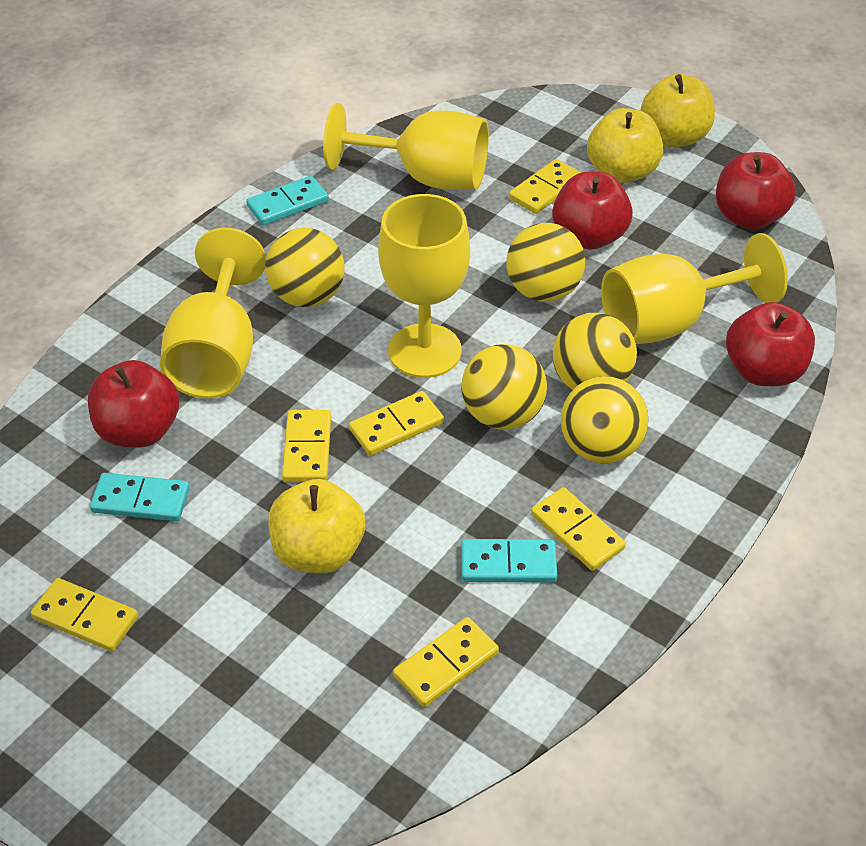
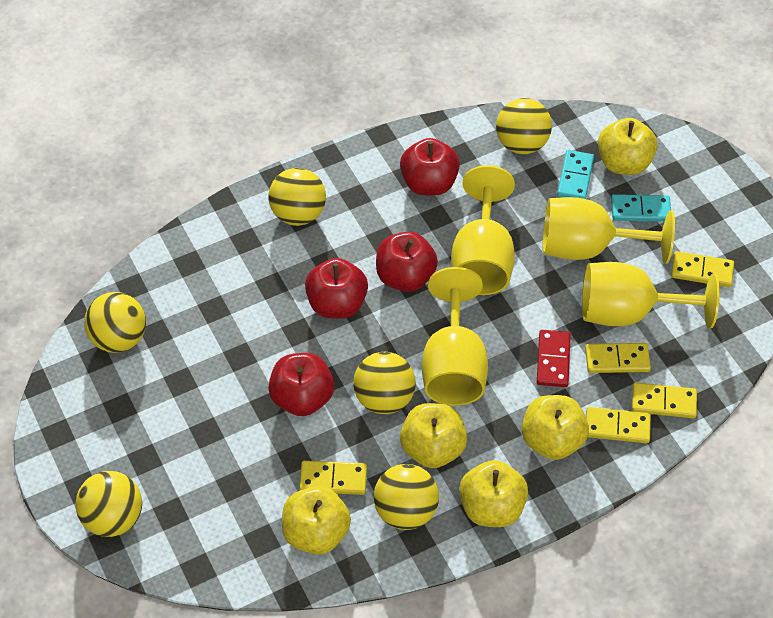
red domino: none = 0 -> [537,330,571,387] = 1
turquoise domino: [90,473,190,521] [246,176,329,225] [461,539,557,583] = 3 -> [557,150,594,199] [611,194,671,222] = 2
yellow apple: [268,479,365,573] [587,108,663,183] [641,74,715,147] = 3 -> [282,486,351,555] [400,403,467,468] [459,460,528,527] [522,395,589,460] [598,118,657,175] = 5
yellow ball: [265,228,345,307] [461,344,547,430] [507,223,585,302] [553,313,637,390] [561,376,649,464] = 5 -> [75,471,142,537] [84,292,146,353] [268,168,326,226] [353,352,416,414] [374,464,439,530] [496,98,552,154] = 6
yellow domino: [31,578,138,652] [282,410,331,482] [349,391,444,456] [393,617,499,707] [509,159,581,214] [531,487,626,571] = 6 -> [299,461,367,495] [585,343,651,373] [586,407,651,443] [632,383,697,418] [671,251,734,287] = 5

